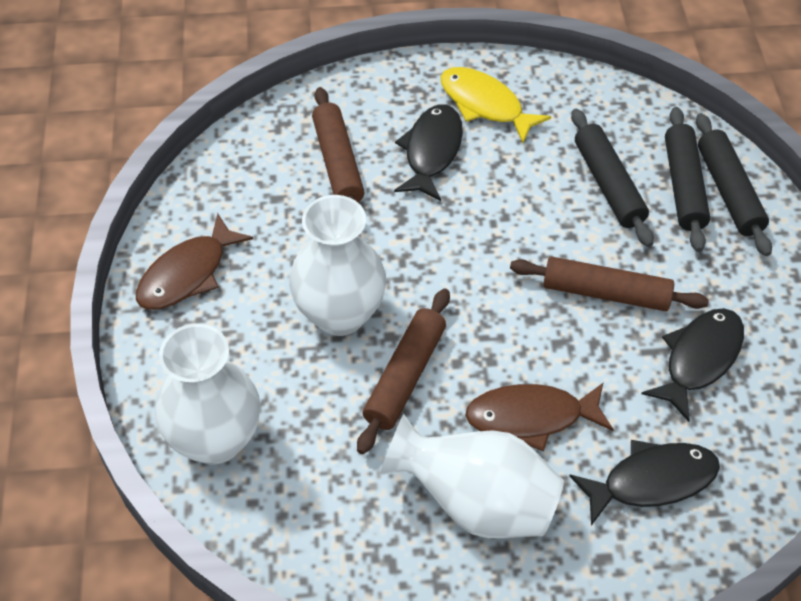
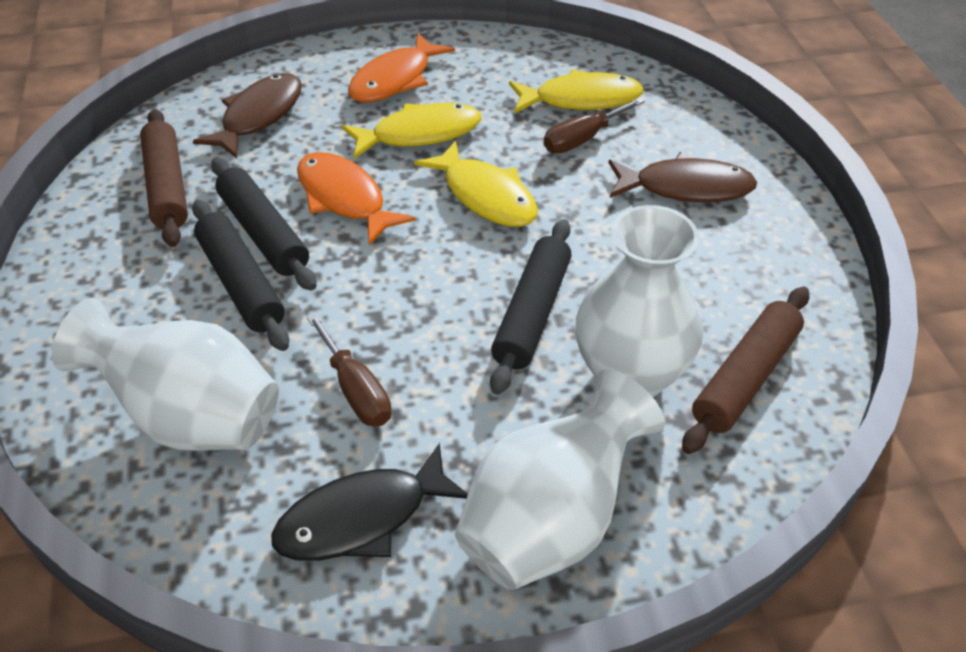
black fish: [394,104,463,201] [569,440,720,526] [642,308,744,422] = 3 -> [271,443,468,561] = 1
brown rolling pin: [312,87,365,202] [357,288,450,454] [510,257,709,311] = 3 -> [140,109,188,247] [682,287,809,454] = 2
brown screwdriver: none = 0 -> [307,313,392,426] [544,97,645,153] = 2
orange fish: none = 0 -> [297,152,416,246] [348,33,455,103] = 2
yellow fish: [441,67,551,143] = 1 -> [342,103,481,159] [414,140,538,227] [509,69,644,113] = 3

